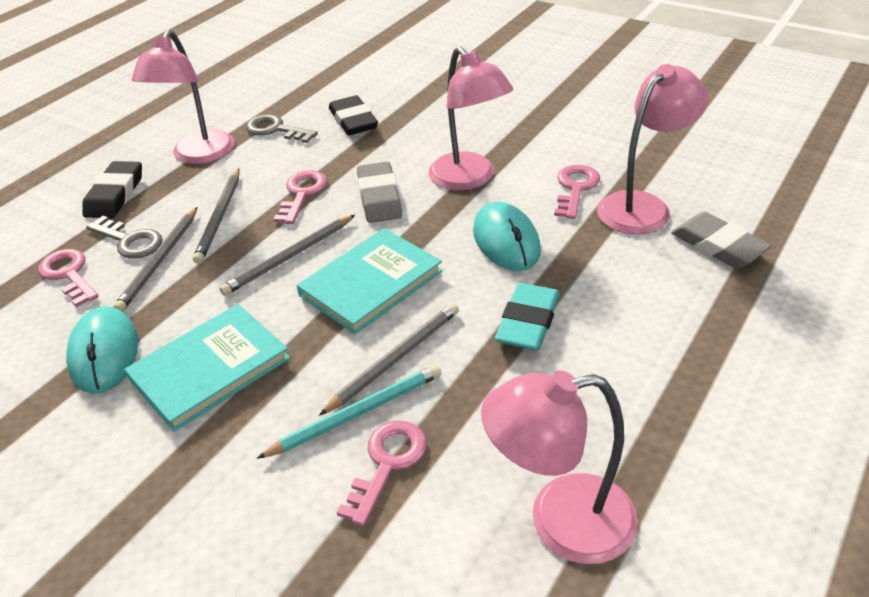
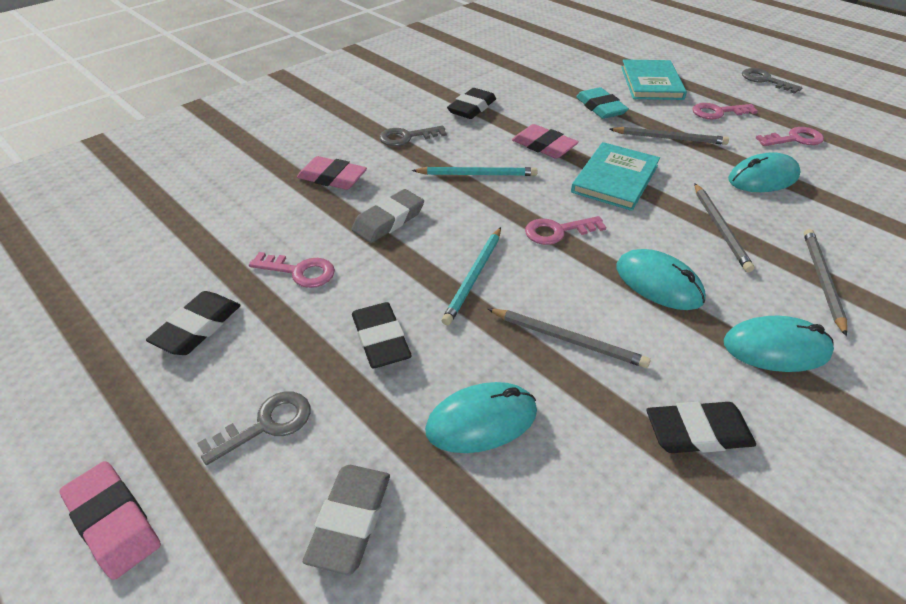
black eraser: [82,161,142,218] [329,95,378,135] = 2 -> [146,291,241,355] [352,302,412,368] [447,88,496,119] [646,402,756,453] = 4
grey key: [86,216,163,259] [246,114,318,143] = 2 -> [197,391,310,465] [379,126,447,146] [742,68,802,94] = 3
pink eraser: none = 0 -> [60,461,161,580] [297,156,367,190] [512,124,579,159] = 3
pink lamp: [132,30,235,164] [428,46,513,190] [481,370,638,564] [597,64,708,235] = 4 -> none = 0
turquoise mouse: [66,306,138,393] [473,202,541,271] = 2 -> [425,382,537,453] [616,249,706,310] [724,316,834,372] [728,152,801,192] = 4
turquoise pencil: [256,365,442,459] = 1 -> [412,167,538,176] [442,227,501,325] = 2

